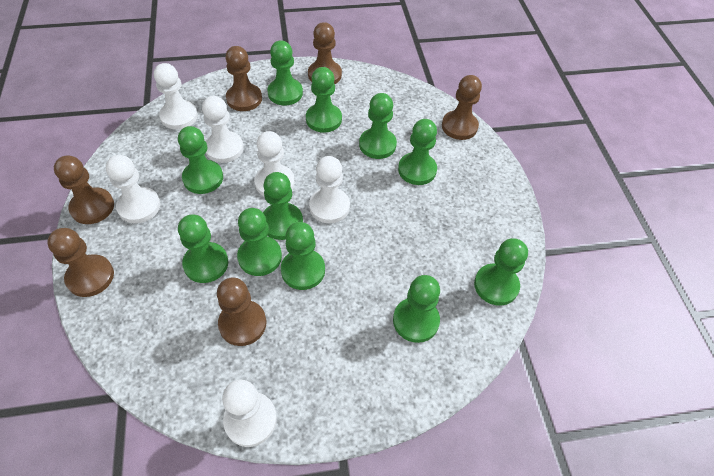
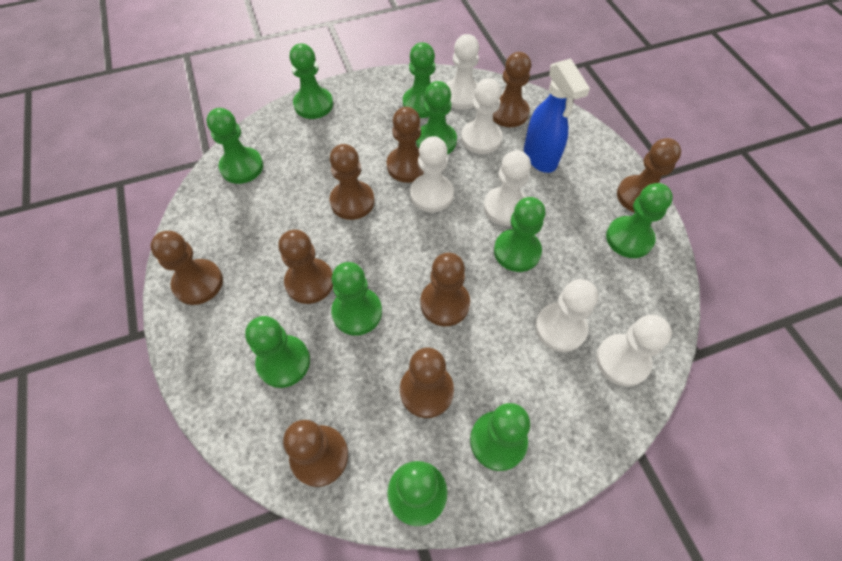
blue spray bottle: none = 0 -> [524,58,590,173] = 1
brown pawn: [47,228,114,297] [54,155,114,224] [217,277,266,346] [225,46,262,111] [308,22,342,84] [442,75,482,140] = 6 -> [150,231,223,305] [279,230,333,304] [283,420,348,487] [330,144,374,220] [387,107,424,183] [400,347,454,418] [420,253,470,326] [493,52,531,127] [617,138,681,213] = 9
green pawn: [178,126,223,194] [178,215,228,283] [237,208,282,276] [263,172,303,240] [267,40,303,105] [281,222,325,290] [306,67,342,133] [359,93,397,159] [393,275,440,343] [398,119,437,185] [474,238,528,306] = 11 -> [207,108,263,184] [245,316,310,388] [290,43,333,119] [331,262,382,336] [387,461,447,526] [403,42,435,118] [416,81,457,154] [470,403,530,471] [494,197,545,272] [606,183,673,258] = 10

